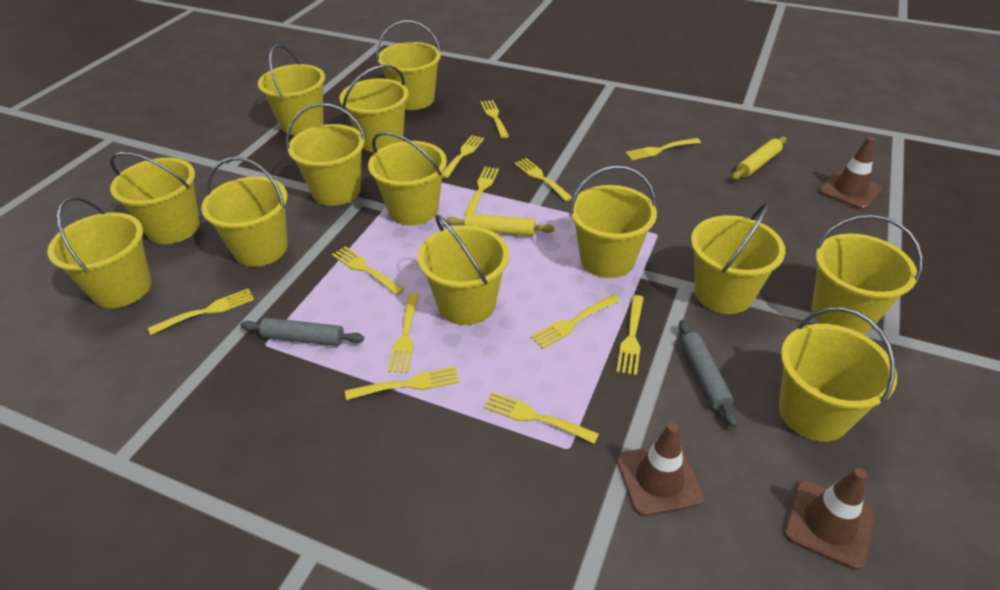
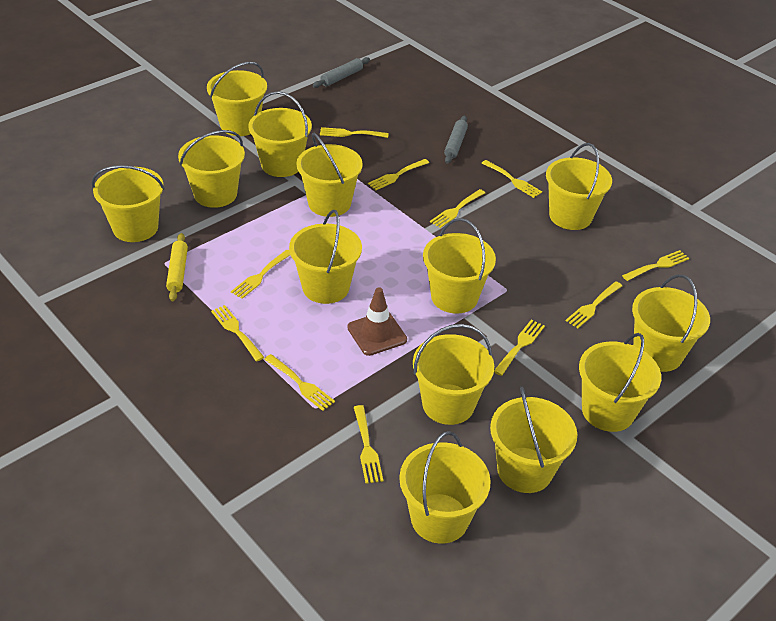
brown traffic cone: [617,423,705,516] [784,468,874,570] [819,137,882,210] = 3 -> [347,287,407,356] = 1
yellow fork: [148,288,254,335] [332,246,404,295] [345,367,459,400] [388,293,419,373] [442,135,484,178] [464,167,499,216] [481,100,509,138] [484,392,599,444] [514,158,573,201] [531,295,620,349] [616,295,644,375] [625,138,701,160] = 12 -> [211,305,264,362] [231,250,290,299] [264,354,335,411] [320,127,389,138] [354,405,383,484] [368,159,429,190] [430,189,485,228] [481,160,542,198] [494,320,545,376] [565,281,622,328] [622,250,689,281] = 11
yellow rolling pin: [446,214,555,236] [732,136,787,180] = 2 -> [166,233,188,301] = 1

